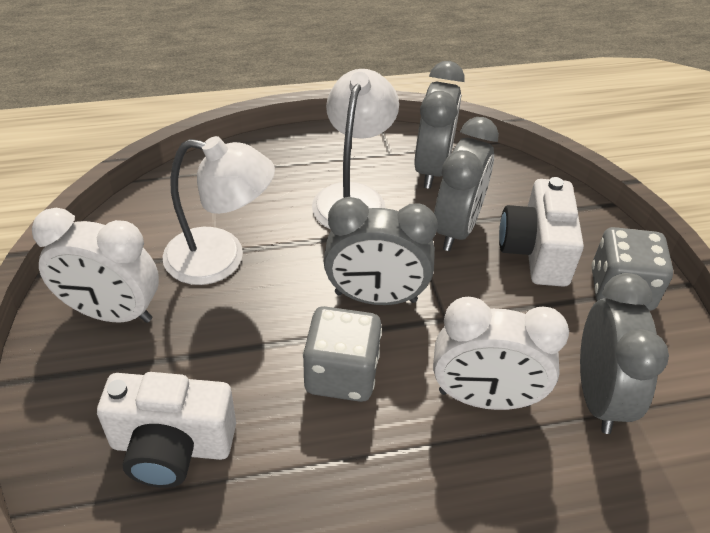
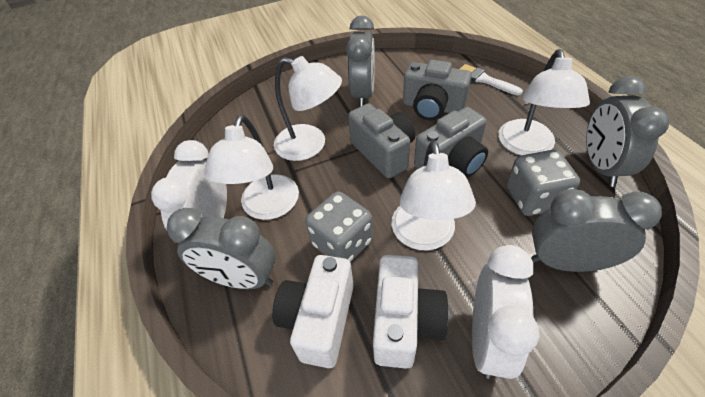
grey camera: none = 0 -> [348,104,416,178] [403,60,472,120] [414,107,488,177] = 3
white brush: none = 0 -> [460,64,523,95] = 1
white lamp: [162,136,275,285] [312,69,399,230] = 2 -> [204,115,299,220] [274,56,342,161] [391,140,476,251] [498,49,590,155] = 4

